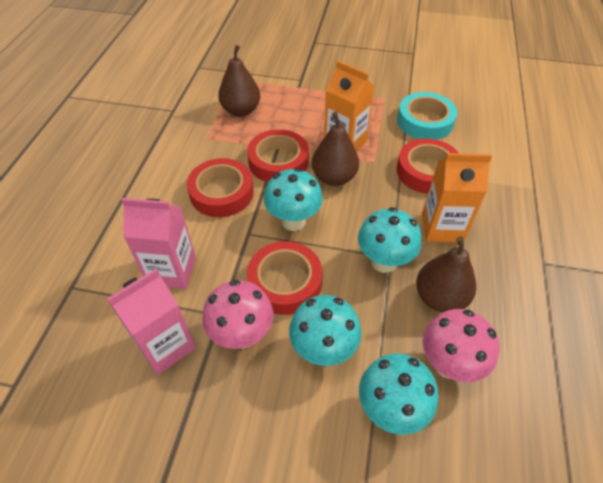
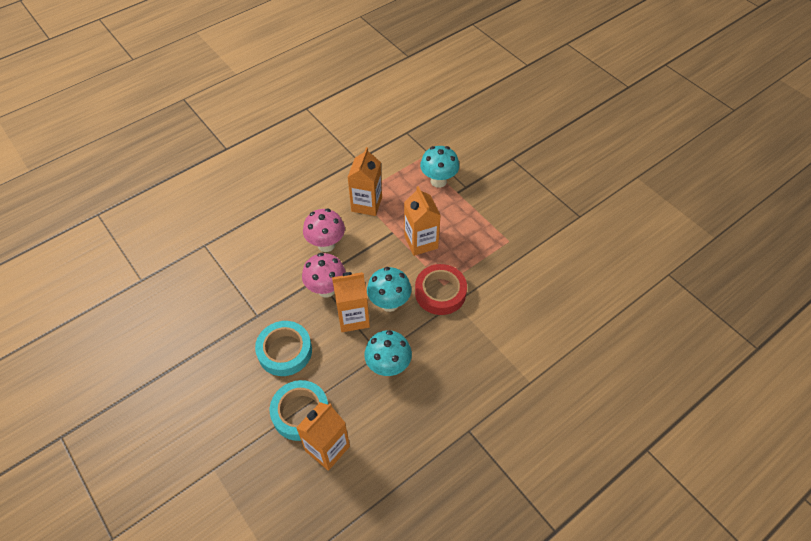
brown pear: [218,45,260,117] [312,112,359,186] [416,236,476,312] = 3 -> none = 0
orange carton: [324,61,375,151] [422,153,492,243] = 2 -> [296,402,350,471] [332,272,370,332] [348,147,382,216] [404,186,441,256] = 4
pink carton: [108,269,196,375] [121,198,196,289] = 2 -> none = 0
red tape: [187,158,254,217] [247,129,309,182] [247,241,322,315] [397,138,459,194] = 4 -> [415,264,467,315] = 1
turquoise mushroom: [264,168,323,231] [289,295,362,366] [358,207,421,273] [359,353,438,435] = 4 -> [364,330,412,376] [367,267,411,312] [420,146,459,188] = 3
turquoise tape: [397,92,457,140] = 1 -> [255,321,312,376] [270,380,328,441] = 2

